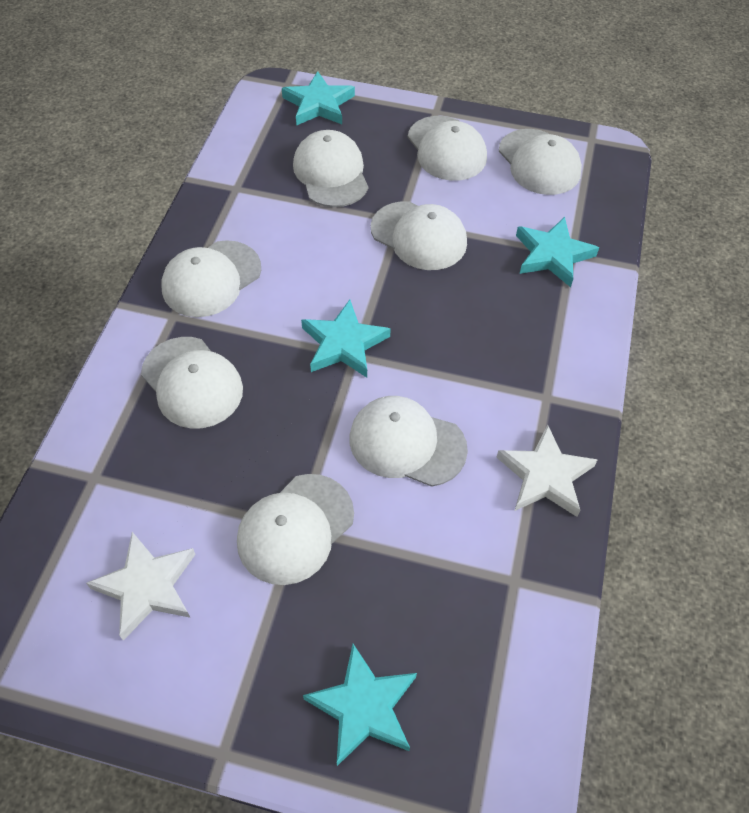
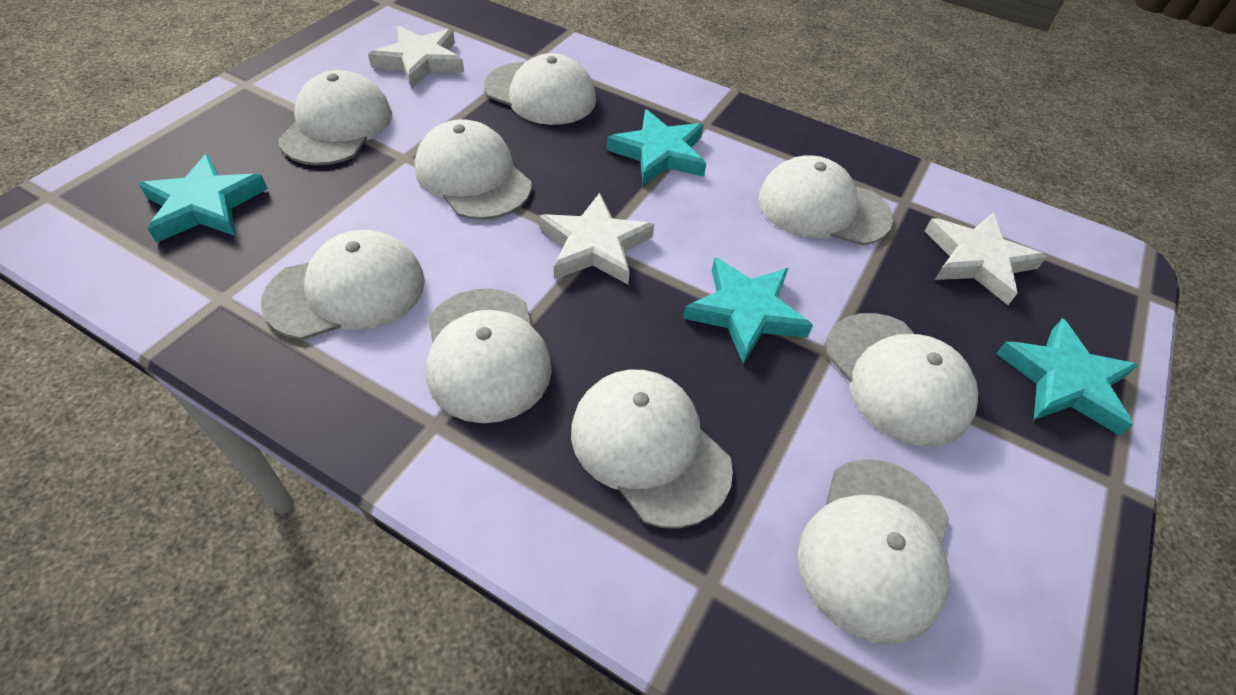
white cap: [141,337,243,428] [161,240,261,317] [237,474,354,585] [293,130,368,207] [350,396,468,487] [371,201,467,270] [408,116,487,181] [499,129,582,195] = 8 -> [261,230,425,340] [278,70,392,165] [415,119,532,220] [426,288,552,423] [484,53,596,125] [571,369,733,529] [758,156,893,245] [798,459,949,644] [826,313,978,447] = 9
white star: [86,532,196,641] [496,424,598,517] = 2 -> [368,26,464,89] [539,193,654,284] [925,213,1047,305] = 3

